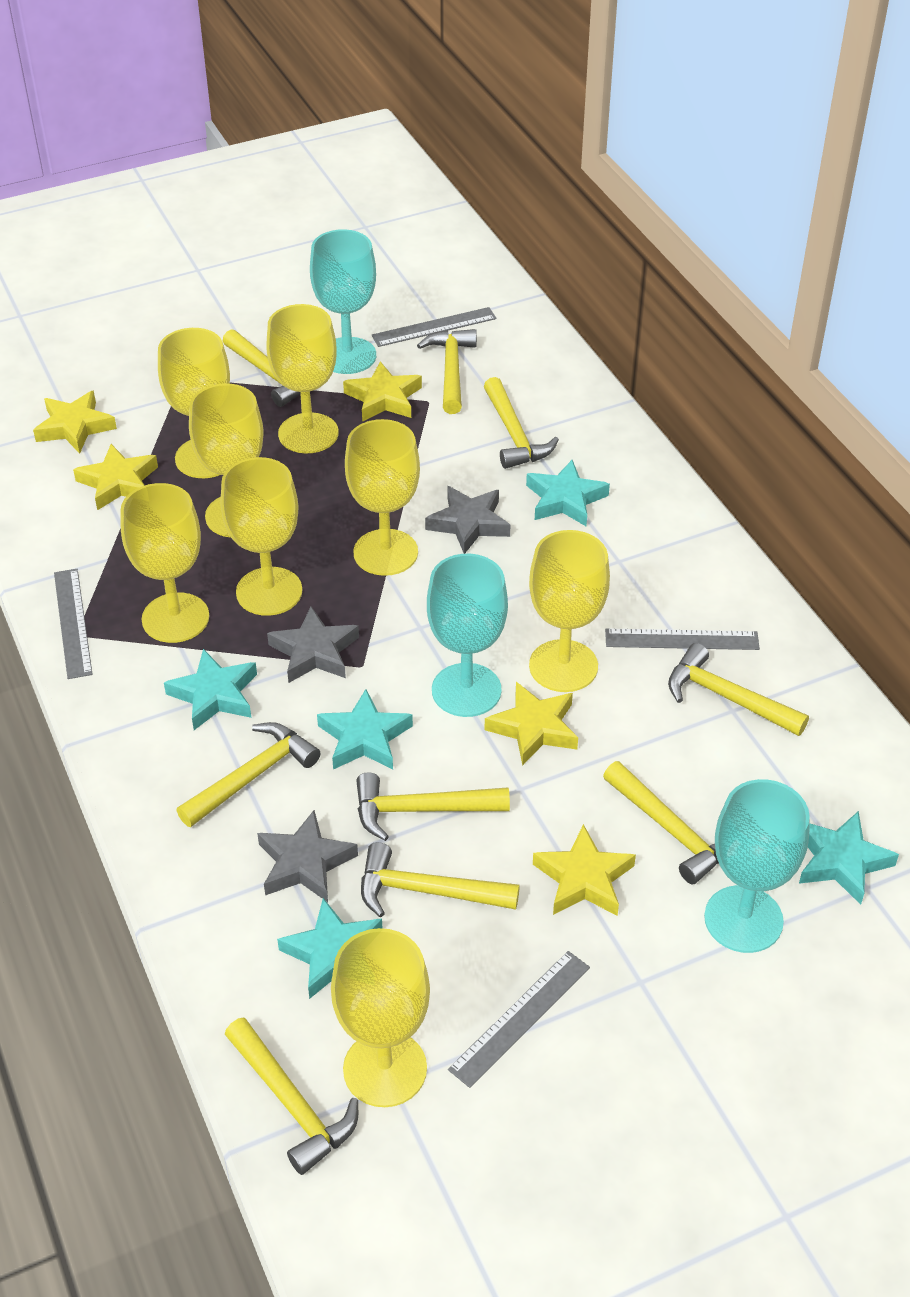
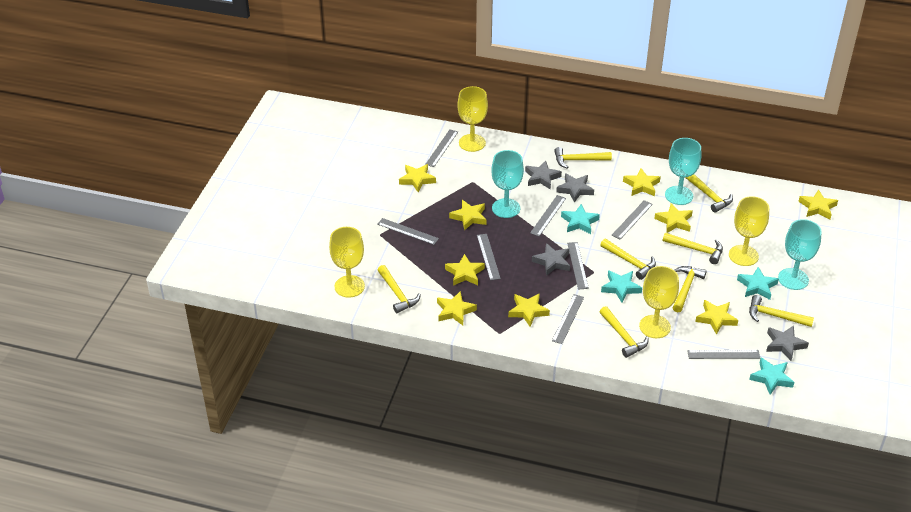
grey ruler: [54,569,92,679] [372,307,497,347] [448,951,590,1088] [605,628,760,650] = 4 -> [377,218,439,245] [425,129,458,167] [477,234,501,280] [530,195,566,236] [552,294,584,344] [567,242,589,289] [611,200,653,239] [687,350,760,359] = 8
grey star: [257,810,358,902] [267,607,359,683] [425,486,510,554] = 3 -> [525,161,562,190] [532,243,570,276] [556,173,594,203] [766,326,809,361] = 4
turquoise star: [164,649,257,730] [277,898,383,999] [317,689,413,770] [526,460,610,526] [799,811,899,905] = 5 -> [561,204,600,234] [601,270,642,303] [737,267,779,300] [749,358,794,395] = 4
yellow goblet: [121,483,209,643] [158,328,230,478] [189,384,263,538] [221,457,302,616] [266,304,339,453] [331,928,430,1107] [345,419,420,576] [529,530,610,692] = 8 -> [329,227,365,298] [457,86,488,152] [639,266,679,338] [729,196,769,266] = 4
yellow hammer: [176,722,320,827] [223,329,300,407] [225,1018,358,1175] [356,772,510,841] [361,842,520,918] [417,329,477,414] [484,377,559,469] [603,761,719,884] [668,643,809,736] = 9 -> [378,265,421,313] [554,147,612,168] [599,306,648,358] [600,239,656,280] [663,233,723,264] [672,266,707,312] [685,174,733,213] [749,295,814,327] = 8
yellow star: [33,391,117,454] [73,444,158,510] [343,362,422,422] [485,682,578,766] [533,824,636,916] = 5 -> [399,164,436,192] [437,291,477,325] [445,254,485,286] [449,200,487,231] [508,293,550,327] [623,168,661,196] [654,203,693,233] [695,300,738,335] [798,189,838,219] = 9

